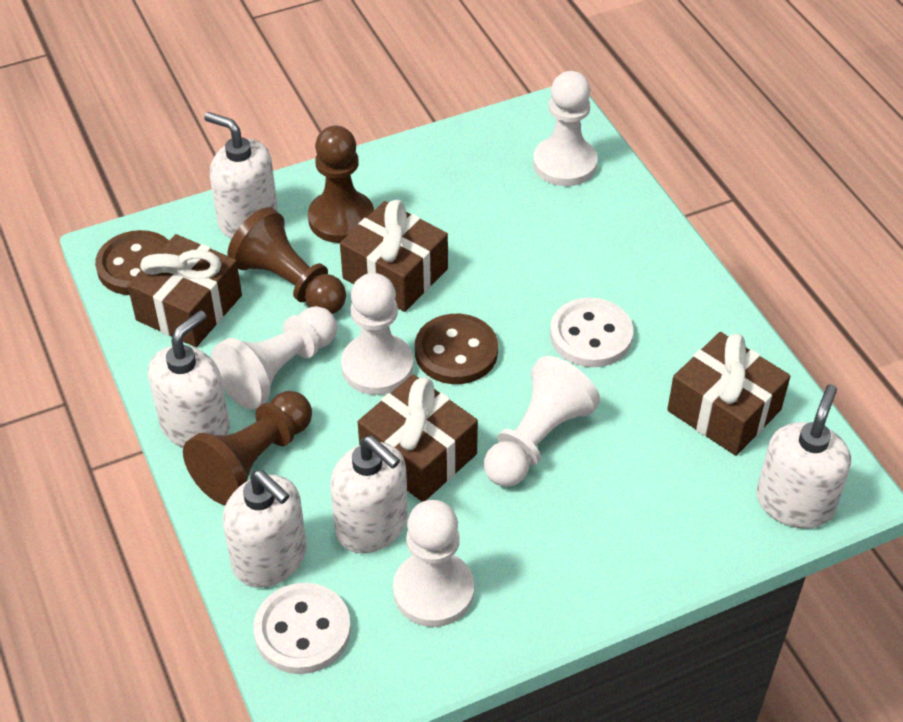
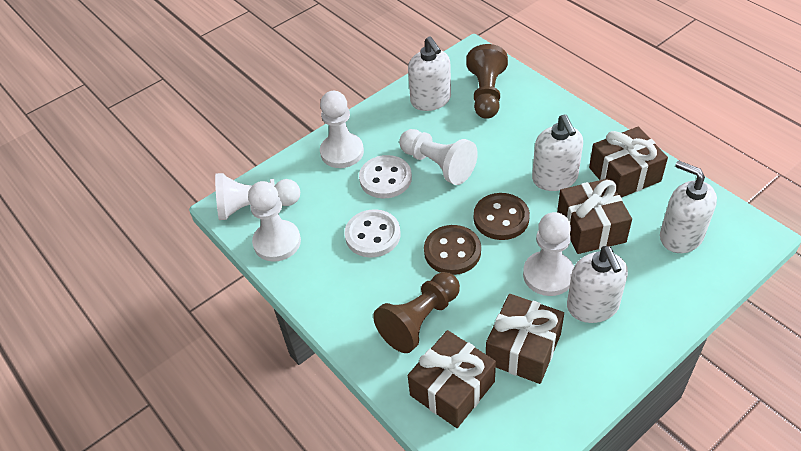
brown pawn: [183,391,312,505] [227,207,346,314] [308,126,374,243] = 3 -> [373,272,460,353] [466,44,508,119] = 2
white soap dispenser: [148,310,230,448] [204,112,278,238] [223,470,307,588] [330,436,408,553] [756,384,851,529] = 5 -> [408,36,451,111] [532,115,583,191] [567,246,628,323] [660,160,717,253] = 4

